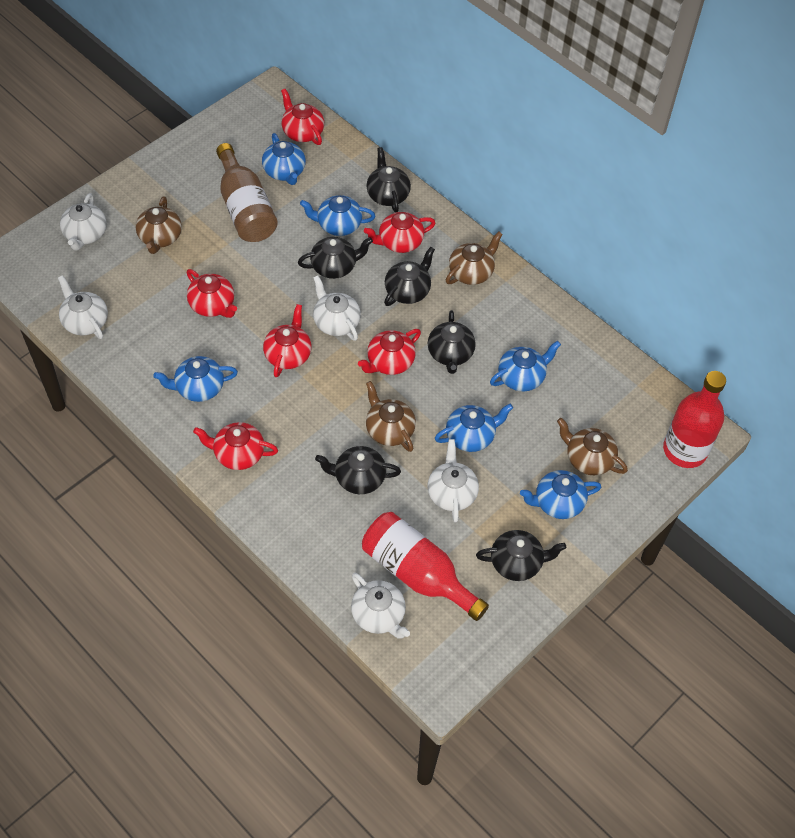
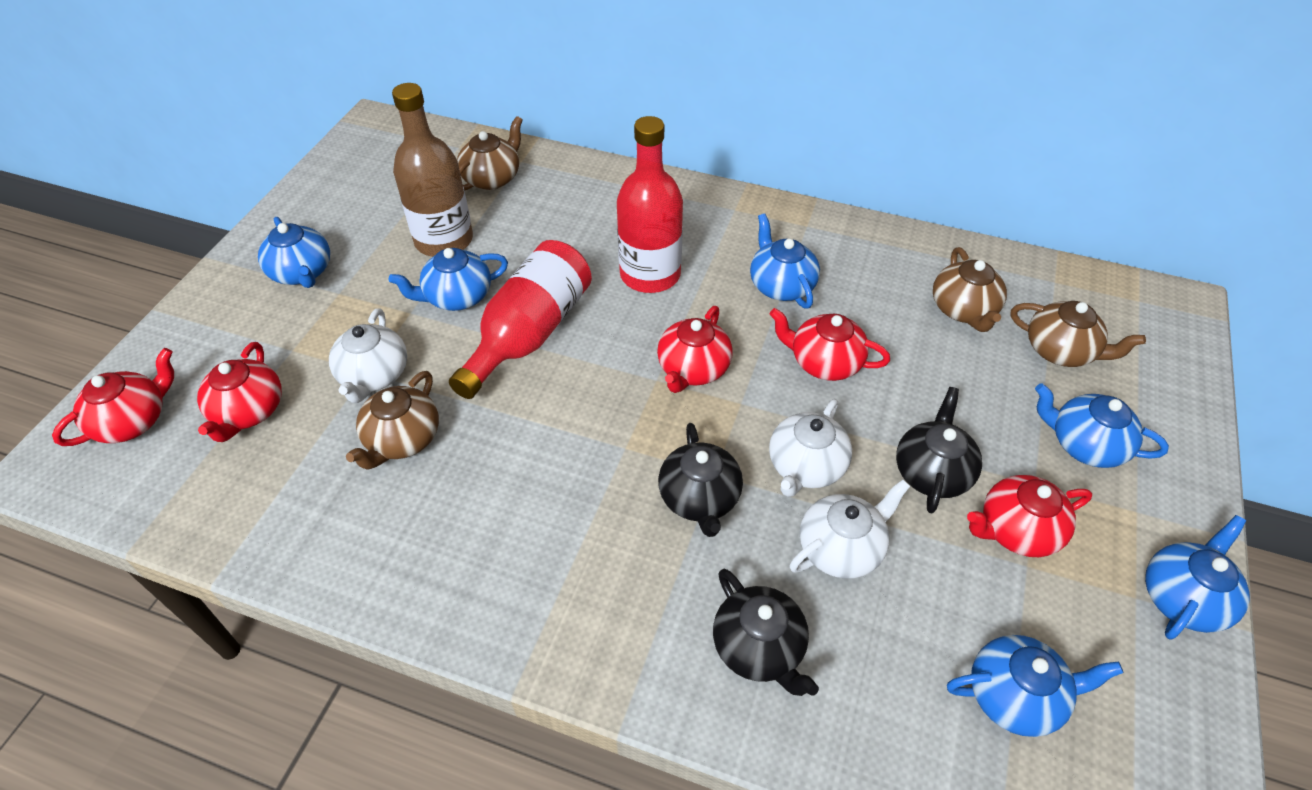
black teapot: [298,237,373,279] [315,446,401,494] [367,147,411,212] [384,247,435,306] [428,310,476,374] [476,530,567,581] = 6 -> [658,423,743,537] [713,569,819,696] [896,387,982,513] = 3
red teapot: [187,269,237,318] [193,422,278,470] [263,304,312,377] [281,89,324,145] [358,329,421,375] [364,212,435,253] = 6 -> [52,348,174,446] [197,342,282,442] [657,306,733,393] [770,308,890,381] [967,475,1092,557] = 5
white teapot: [58,275,108,339] [60,193,107,251] [313,275,361,341] [351,573,410,638] [427,439,479,523] = 5 -> [329,308,407,403] [769,399,852,497] [790,480,910,579] = 3

